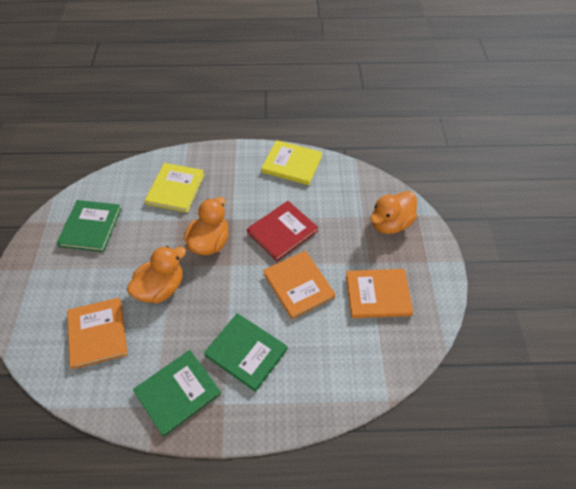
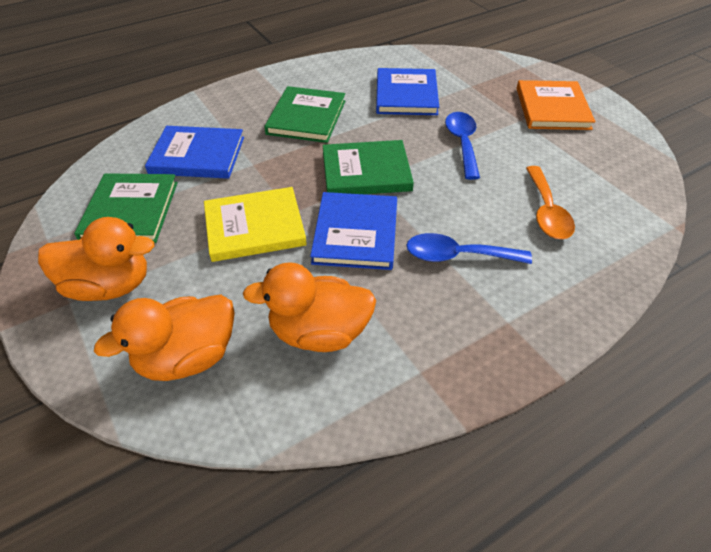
blue book: none = 0 -> [145,126,244,179] [310,192,397,270] [376,68,439,115] = 3
blue spoon: none = 0 -> [406,233,532,264] [445,112,480,180] = 2
orange book: [67,298,128,369] [263,251,335,319] [346,269,413,318] = 3 -> [517,80,595,130] = 1
orange spoon: none = 0 -> [526,166,575,239] = 1
red book: [247,201,318,261] = 1 -> none = 0
yellow book: [145,163,205,213] [261,140,322,185] = 2 -> [204,187,307,262] = 1

